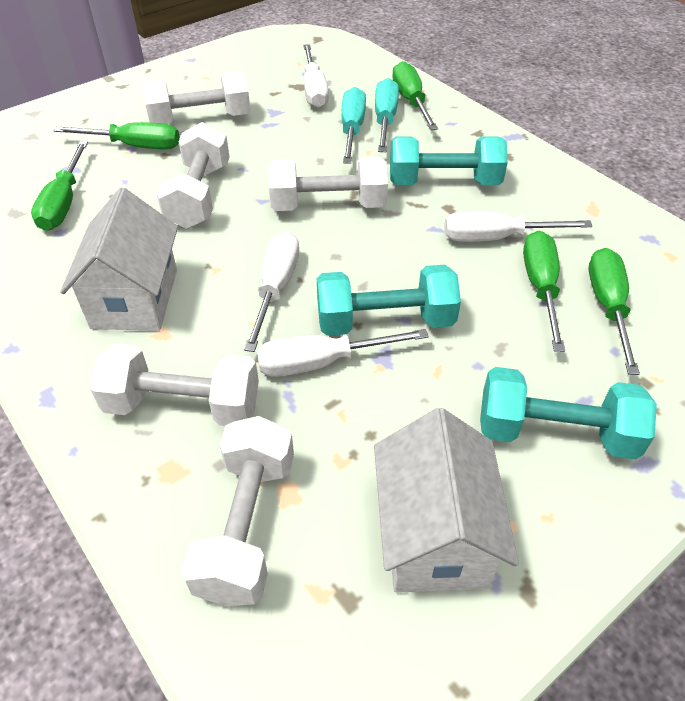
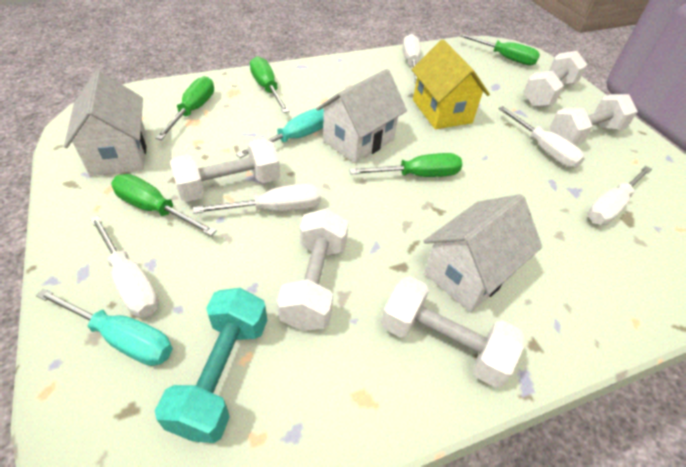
turquoise dumbbell: [317,265,461,336] [390,136,508,185] [480,367,657,459] = 3 -> [155,288,267,443] = 1
white house: [60,188,178,331] [374,408,519,593] = 2 -> [64,70,146,176] [316,69,407,163] [424,194,542,313] = 3
white screwdriver: [244,232,299,352] [257,329,429,377] [303,44,329,108] [444,211,592,242] = 4 -> [90,216,159,318] [193,183,321,214] [403,34,421,83] [498,106,585,168] [588,166,652,225] = 5
yellow house: none = 0 -> [412,39,490,129] = 1

